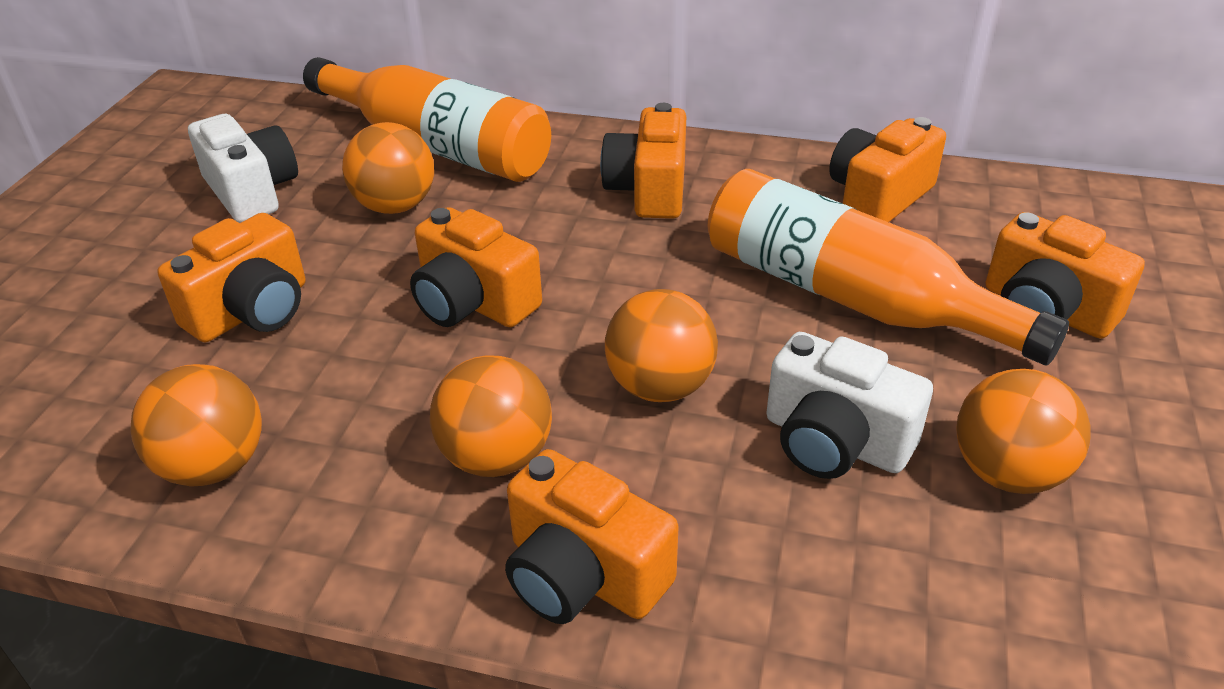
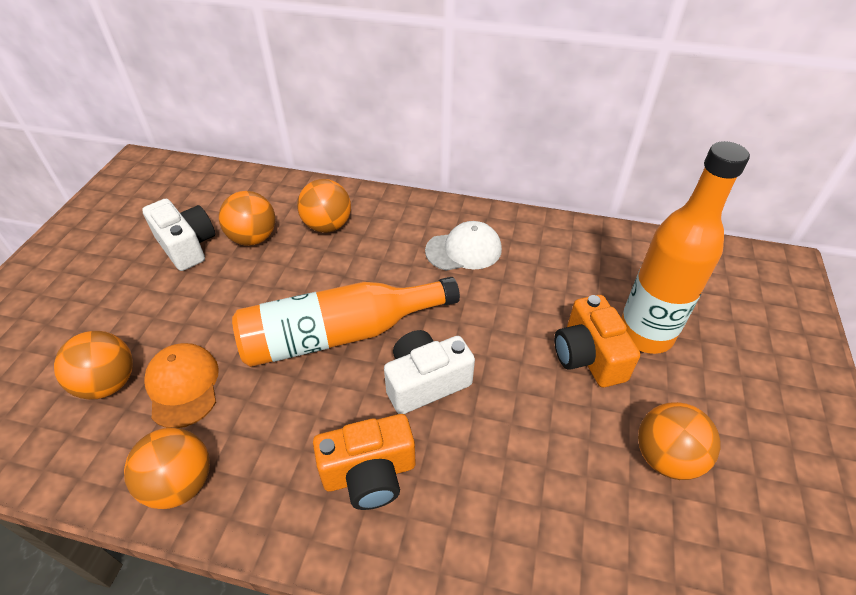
orange camera: [157,213,305,342] [410,207,542,327] [505,449,678,624] [600,103,686,219] [829,117,946,222] [986,212,1145,339] = 6 -> [313,414,415,510] [554,295,640,387] = 2
orange cap: none = 0 -> [144,343,219,428] = 1
white cap: none = 0 -> [425,221,502,271] = 1

